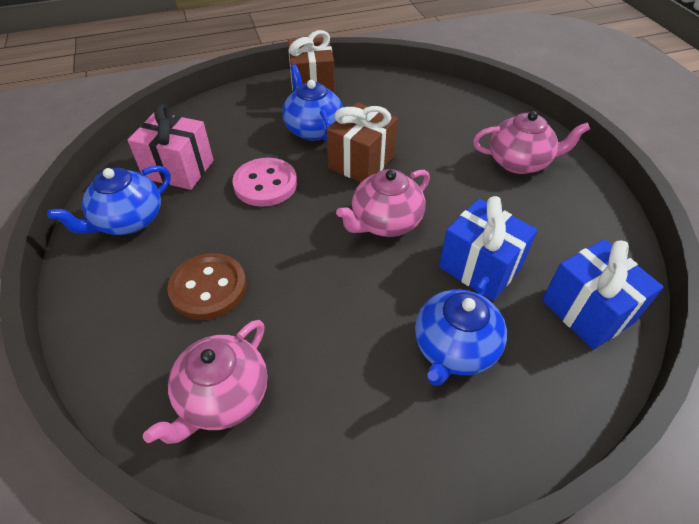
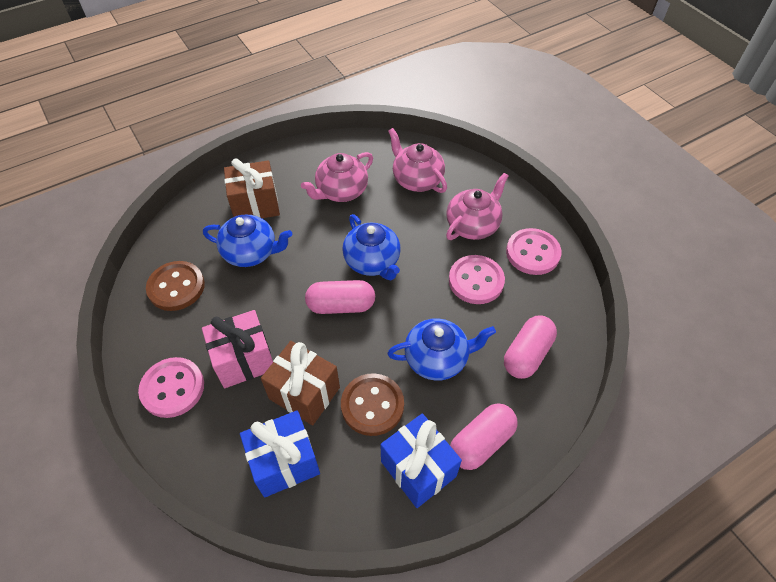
brown button: [167,253,247,320] = 1 -> [146,261,205,311] [341,373,404,436] = 2
pink button: [232,158,297,207] = 1 -> [138,357,204,418] [449,255,505,304] [506,228,561,275] = 3
pink capsule: none = 0 -> [305,280,375,314] [450,403,518,470] [504,316,557,379] = 3

